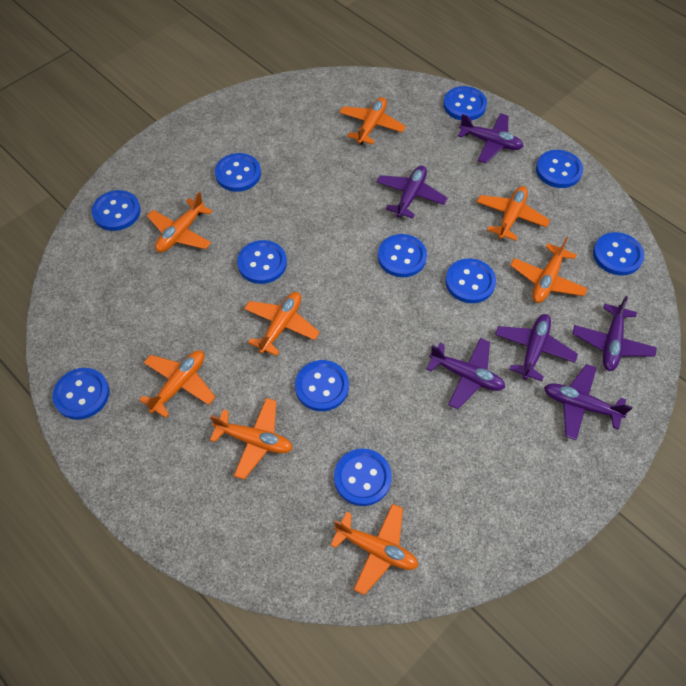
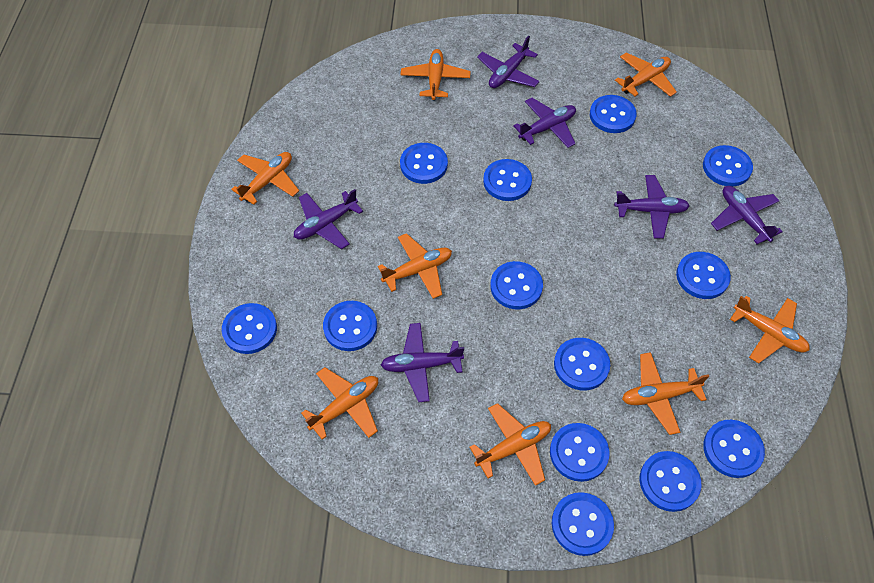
blue button: [52,368,109,420] [92,190,141,231] [215,153,261,192] [237,240,287,284] [295,360,349,411] [334,449,392,506] [378,234,427,277] [443,86,487,120] [445,258,496,303] [536,150,583,188] [593,232,644,275] = 11 -> [222,303,277,354] [323,301,377,351] [400,143,448,184] [483,159,532,201] [490,261,543,309] [550,423,610,482] [552,492,614,556] [554,338,610,391] [590,95,637,133] [640,451,701,512] [676,252,731,299] [703,145,753,186] [703,420,765,478] = 13

